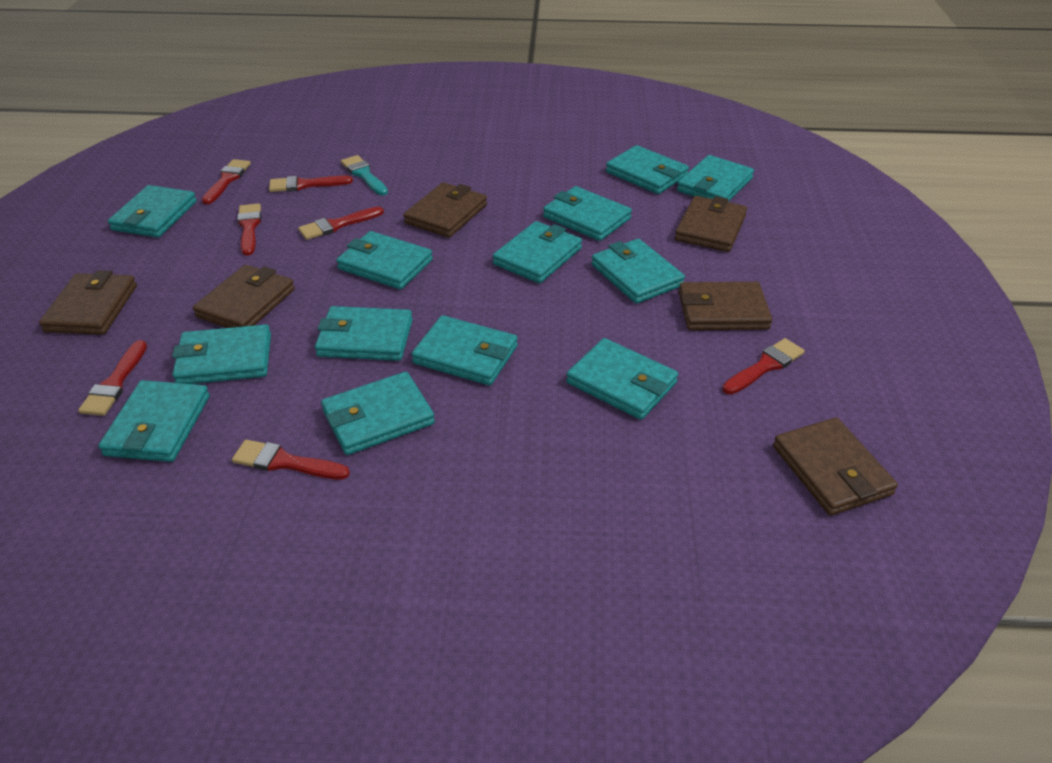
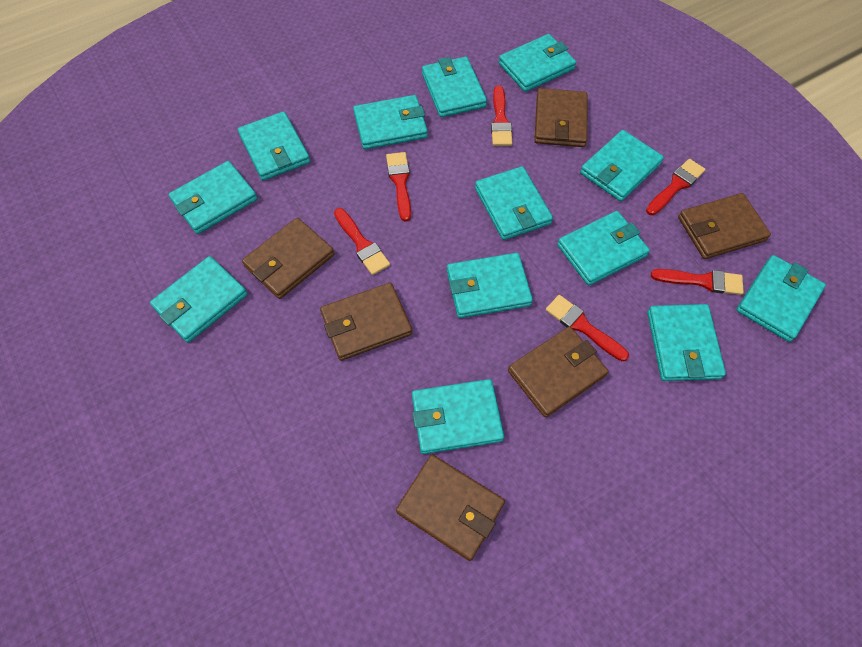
red brush: [78,340,147,416] [202,159,251,204] [232,440,350,479] [237,203,261,256] [269,176,353,192] [298,207,384,240] [722,338,805,394] = 7 -> [334,208,390,275] [386,152,411,222] [491,86,512,146] [546,295,629,361] [646,159,705,215] [651,269,744,295] = 6
turquoise brush: [341,155,388,195] = 1 -> none = 0

